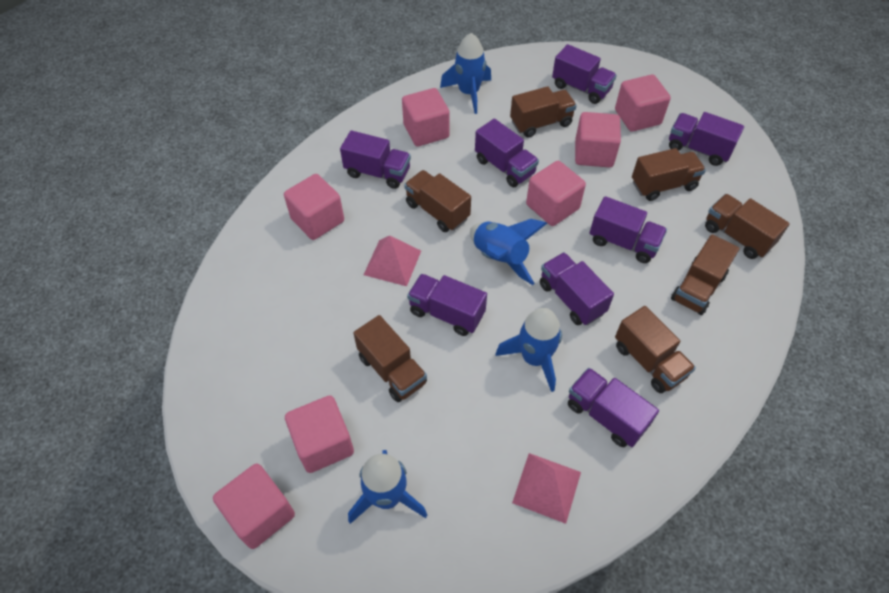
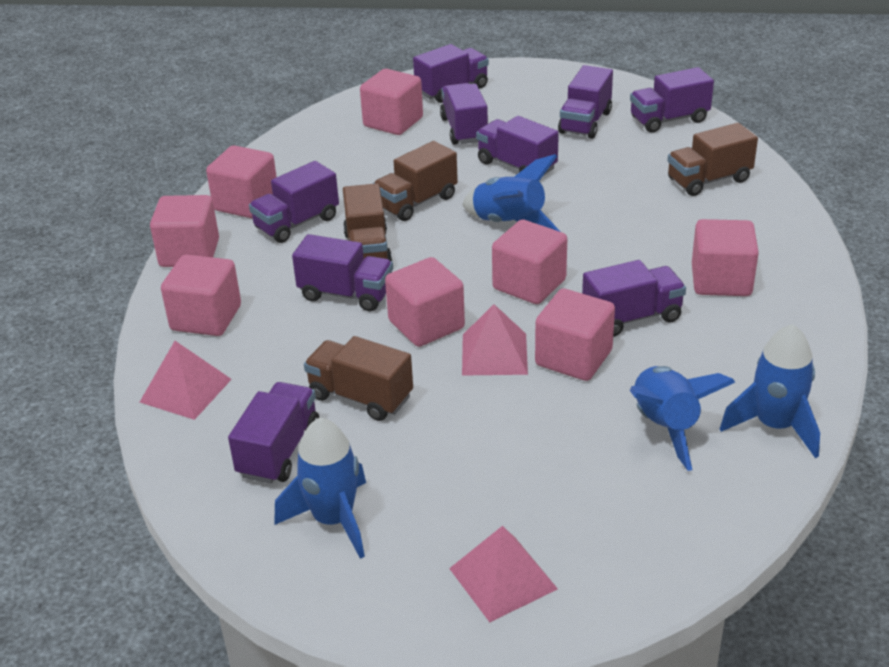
brown truck: [353,315,427,402] [404,170,471,232] [510,86,577,138] [615,306,696,393] [632,148,706,201] [671,234,739,315] [705,194,790,259] = 7 -> [304,336,413,421] [343,183,392,261] [373,141,458,221] [667,123,758,196] = 4
pink cube: [213,463,295,549] [284,174,344,240] [285,395,354,473] [402,88,450,147] [526,161,586,226] [575,112,621,168] [615,75,671,132] = 7 -> [150,195,219,267] [161,255,241,336] [206,145,277,218] [360,69,423,135] [385,257,465,347] [492,219,567,304] [535,289,615,381] [692,219,759,296] = 8
pink pyramid: [364,236,421,286] [512,453,581,524] = 2 -> [140,341,232,420] [449,526,558,622] [462,304,528,376] = 3
purple truck: [340,130,411,189] [407,274,487,336] [475,119,539,187] [540,252,614,325] [552,44,617,104] [568,368,659,447] [590,196,667,263] [669,112,744,166] = 8 -> [228,382,319,484] [249,161,339,243] [292,234,393,311] [413,44,489,103] [440,83,488,145] [476,116,559,176] [558,65,613,139] [582,260,686,337] [630,67,714,133] = 9

